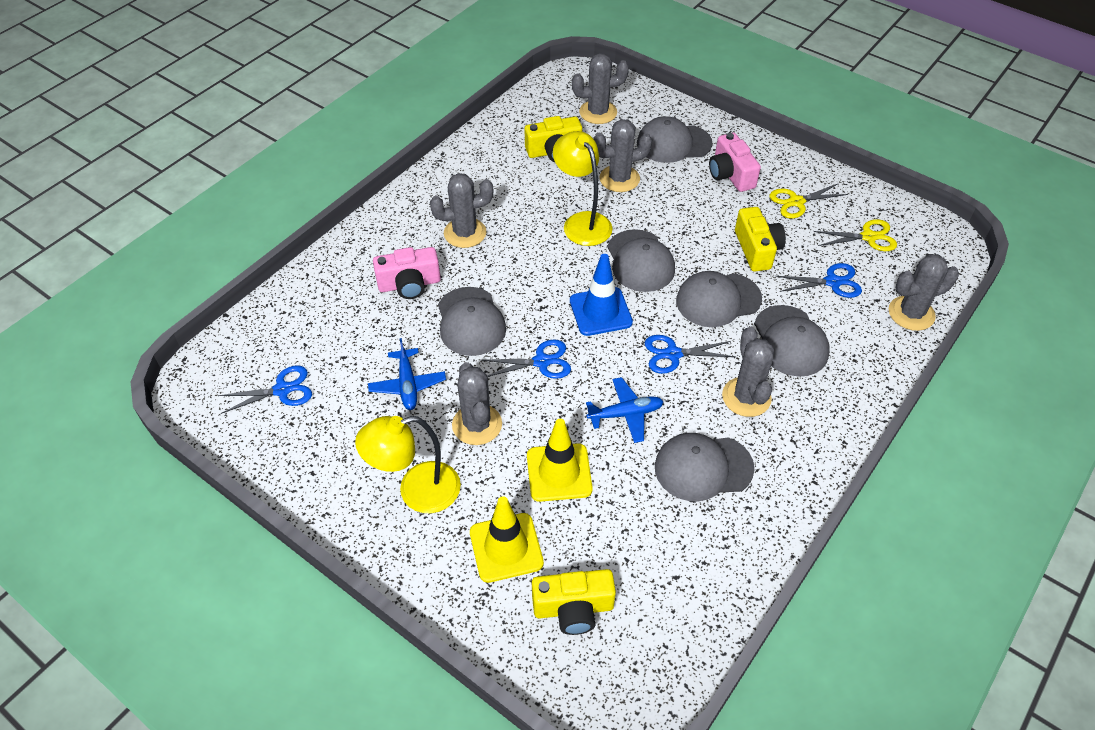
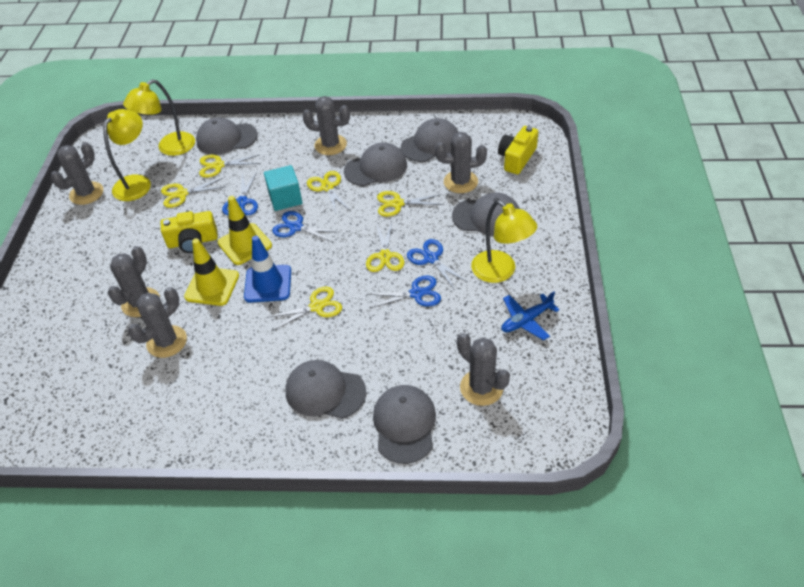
blue plane: [368,338,446,410] [586,377,664,443] = 2 -> [501,292,559,341] = 1
pink camera: [373,247,441,299] [709,133,761,192] = 2 -> none = 0
turquoise cube: none = 0 -> [264,165,302,211] = 1
yellow camera: [525,116,582,162] [532,569,616,635] [735,207,786,272] = 3 -> [161,211,218,253] [498,126,538,174] = 2
yellow lamp: [355,416,461,513] [553,131,612,246] = 2 -> [103,109,151,201] [123,79,195,156] [471,200,537,283] = 3
yellow scissors: [770,184,848,218] [814,219,897,251] = 2 -> [161,178,223,208] [199,155,260,178] [267,287,342,330] [307,171,351,214] [366,223,404,272] [377,191,443,217] = 6

